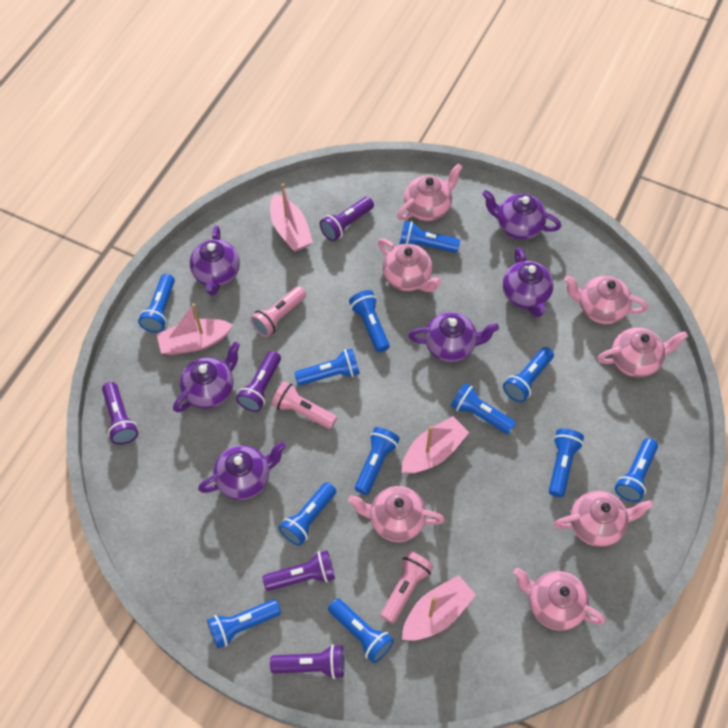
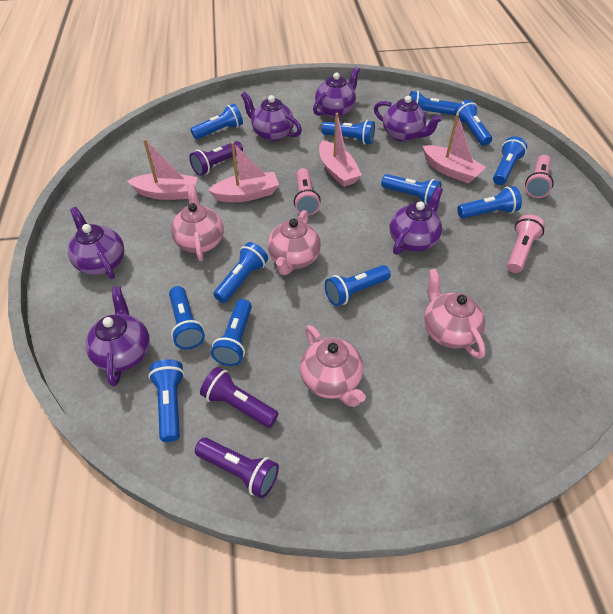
pink teapot: [348,486,445,542] [378,238,442,292] [397,164,463,221] [513,568,606,631] [554,491,653,547] [564,275,648,324] [597,327,688,378] = 7 -> [171,184,224,261] [268,210,321,275] [300,325,366,407] [424,269,486,359] = 4
purple flashlight: [102,382,138,445] [236,351,281,412] [263,550,335,591] [270,645,344,679] [320,197,374,241] = 5 -> [189,141,243,176] [195,438,279,498] [200,367,279,428] = 3

